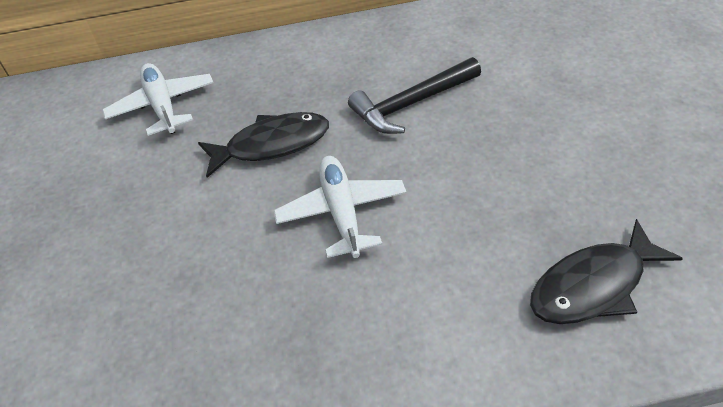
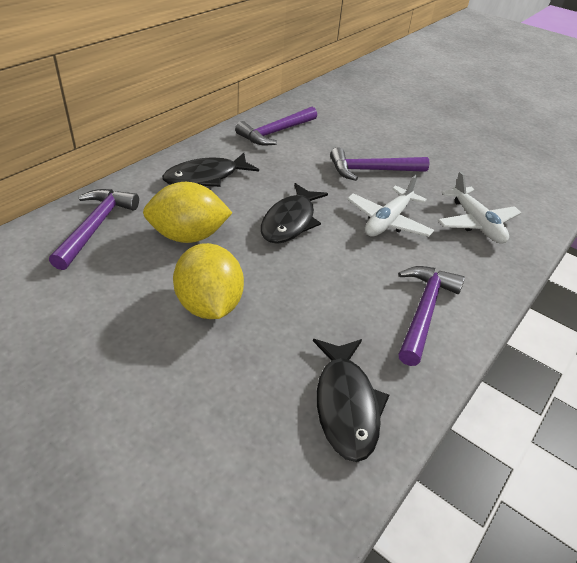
black fish: [198,112,329,178] [530,219,683,324] = 2 -> [162,153,259,187] [261,183,328,244] [313,339,389,462] = 3
black hammer: [348,57,481,134] = 1 -> none = 0
purple hammer: none = 0 -> [49,189,139,270] [235,107,317,146] [330,147,430,181] [398,266,465,366] = 4
yellow lemon: none = 0 -> [143,182,232,243] [173,243,244,319] = 2

